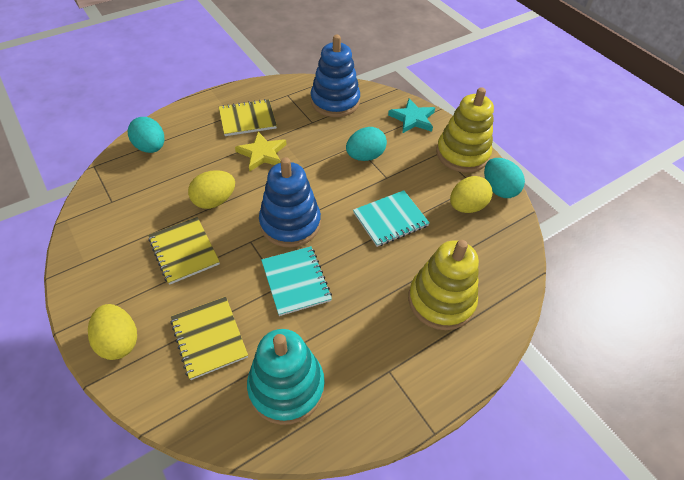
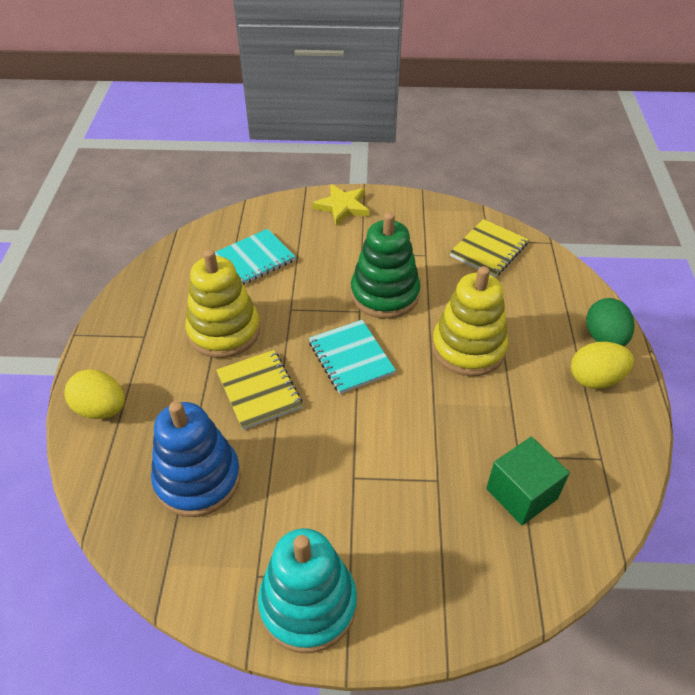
blue stacking toy: [259,157,321,247] [311,35,360,117] = 2 -> [151,401,241,517] = 1
green cube: none = 0 -> [486,437,570,525] = 1
green egg: none = 0 -> [586,298,634,346] = 1
green stacking toy: none = 0 -> [351,212,421,319] = 1
turquoise egg: [127,117,164,153] [346,127,387,161] [484,158,525,198] = 3 -> none = 0
turquoise star: [388,98,435,134] = 1 -> none = 0
yellow egg: [88,304,137,360] [188,170,235,209] [450,176,493,213] = 3 -> [64,369,125,419] [571,342,634,389] = 2
yellow notebook: [148,217,220,285] [170,297,248,380] [219,99,277,136] = 3 -> [216,350,303,430] [450,219,529,277] = 2

